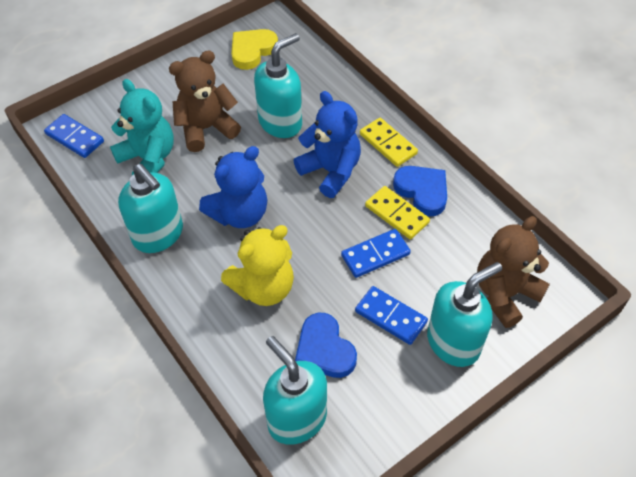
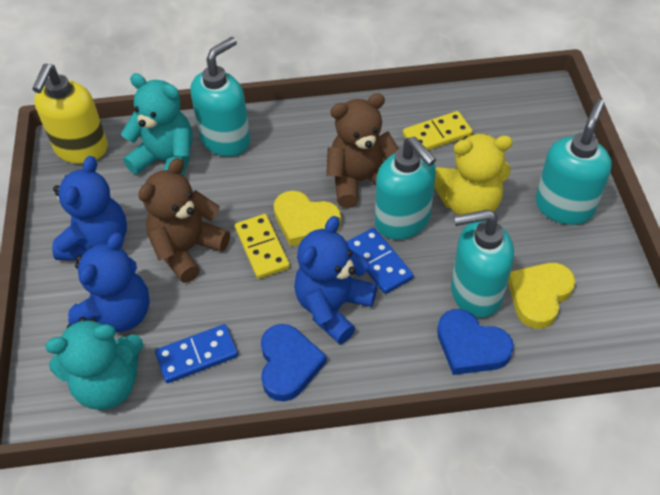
blue domino: [44,114,104,158] [341,229,411,278] [355,286,428,345] = 3 -> [155,324,238,383] [347,228,414,294] = 2
blue teddy bear: [199,146,267,228] [294,91,361,198] = 2 -> [52,156,127,260] [68,232,150,332] [294,216,377,344] = 3
turquoise teddy bear: [110,79,174,175] = 1 -> [45,317,143,410] [121,73,193,176] = 2
yellow heart: [231,29,278,70] = 1 -> [274,191,341,247] [508,263,575,329] = 2
yellow soap dispenser: none = 0 -> [32,64,108,164] = 1

